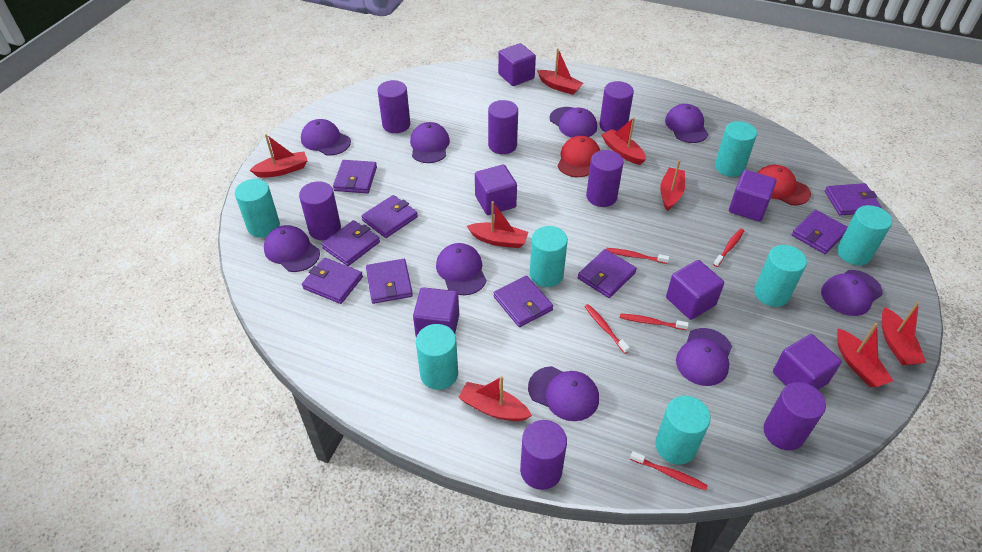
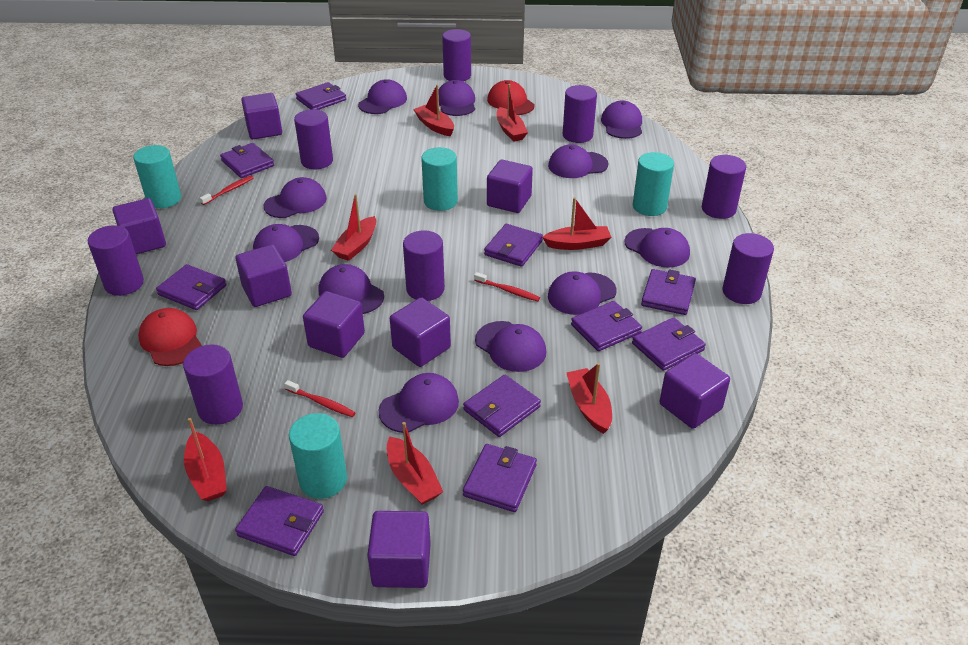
purple cap: [264,225,320,272] [301,119,351,156] [410,122,450,163] [436,243,487,295] [528,366,599,421] [550,107,597,138] [665,104,708,143] [676,328,732,386] [821,270,883,316] = 9 -> [253,224,319,262] [264,177,327,218] [318,264,384,314] [358,79,407,114] [379,373,459,433] [438,80,475,116] [475,321,546,372] [548,144,608,178] [548,271,616,315] [601,101,642,139] [624,228,690,268] = 11
purple cube: [413,287,459,337] [475,165,517,215] [498,43,536,86] [666,260,724,320] [729,170,777,222] [773,334,842,390] = 6 -> [112,198,166,254] [236,245,292,307] [241,93,282,139] [303,291,365,358] [367,511,431,588] [390,297,451,367] [487,160,533,213] [660,353,730,429] = 8
purple cylinder: [299,181,341,240] [377,80,410,133] [488,100,518,154] [520,420,567,490] [586,150,624,207] [599,81,634,132] [764,382,826,450] = 7 -> [88,225,144,296] [183,344,243,425] [294,109,333,169] [403,230,445,301] [442,29,471,81] [563,85,597,143] [702,155,746,219] [723,233,774,304] = 8
purple wallet: [302,258,363,304] [321,220,380,266] [333,160,377,193] [361,195,418,238] [366,259,413,304] [493,276,553,327] [578,249,637,298] [792,210,847,254] [825,183,882,216] = 9 -> [156,264,226,310] [220,143,274,178] [235,486,324,556] [296,82,346,110] [463,375,541,437] [463,444,537,512] [484,224,543,267] [571,301,642,351] [632,317,706,371] [641,269,696,315] = 10
red boat: [250,134,308,178] [458,376,532,421] [467,201,528,248] [537,48,583,95] [601,117,646,165] [660,160,685,211] [837,323,893,387] [882,302,926,365] = 8 -> [184,418,227,501] [331,194,376,261] [387,422,443,504] [413,85,454,136] [497,84,528,141] [542,197,611,250] [566,363,612,434] = 7
red toothbrush: [585,304,630,354] [606,248,669,264] [620,313,689,330] [630,451,708,491] [713,228,744,267] = 5 -> [200,175,254,205] [284,380,356,417] [474,272,540,301] = 3
turquoise cylinder: [235,179,280,238] [416,324,458,390] [530,226,568,287] [655,396,711,465] [715,121,757,177] [754,245,807,307] [837,205,892,265] = 7 -> [133,145,181,208] [289,413,347,499] [421,147,458,211] [633,152,674,216] = 4

